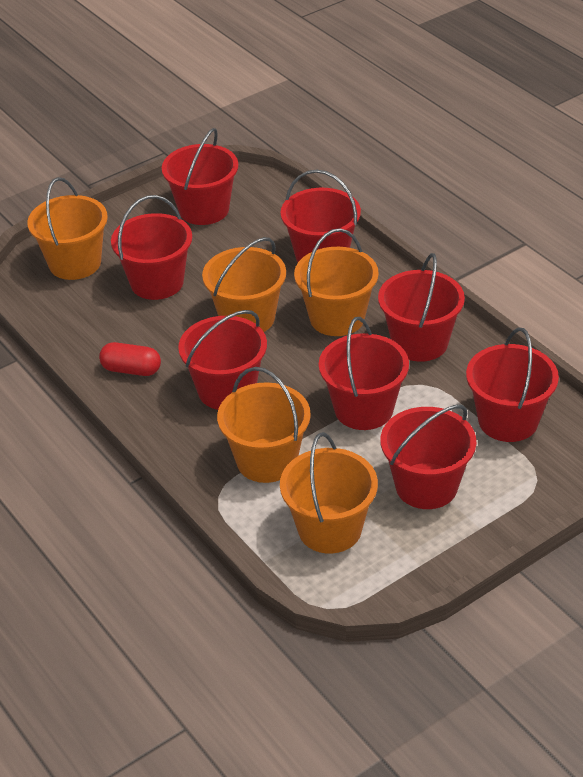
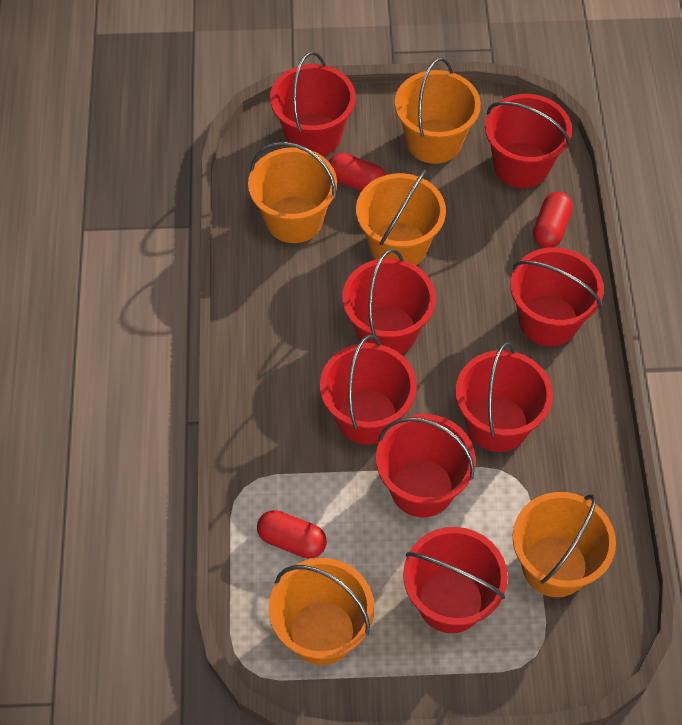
red capsule: [99,342,161,376] = 1 -> [257,510,327,559] [329,153,386,191] [533,192,573,248] = 3

